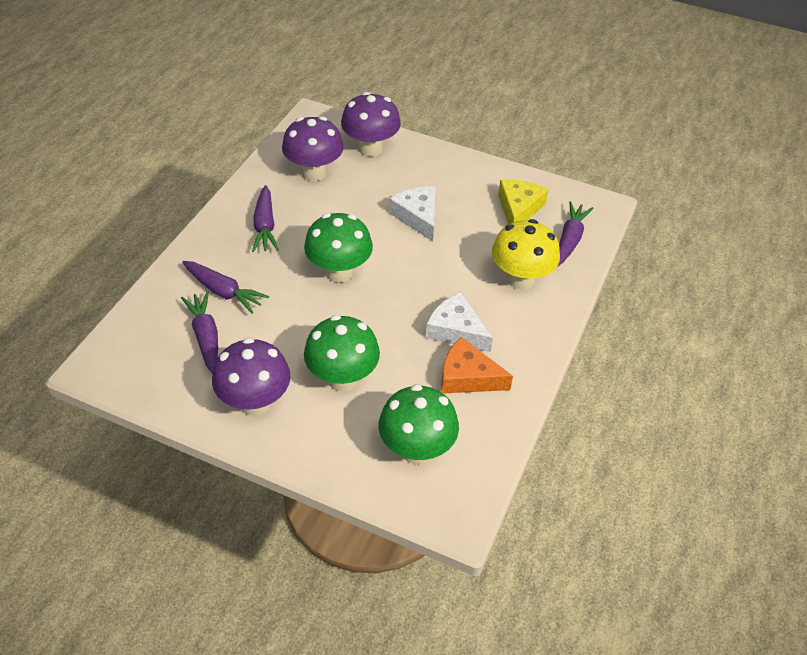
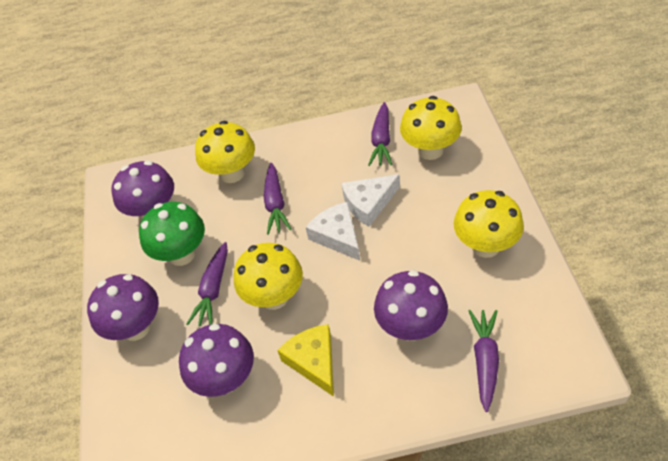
green mushroom: [304,213,373,283] [304,315,380,391] [379,384,459,464] = 3 -> [139,202,205,266] = 1
orange cheese: [441,337,513,394] = 1 -> none = 0
purple mushroom: [212,338,291,416] [282,116,344,181] [341,92,401,157] = 3 -> [87,274,159,341] [112,161,174,219] [179,324,254,397] [374,270,448,341] = 4
yellow mushroom: [492,219,560,290] = 1 -> [195,121,255,183] [234,243,303,310] [400,96,462,160] [454,190,524,258] = 4

